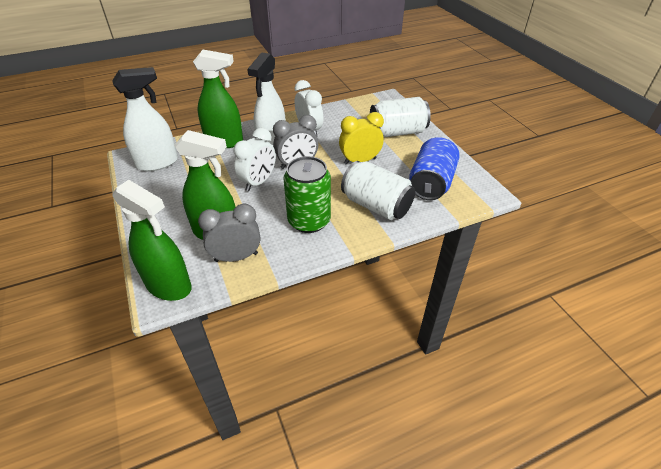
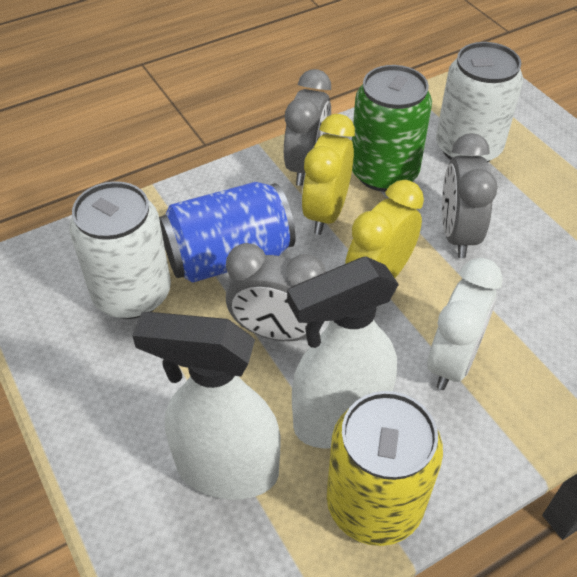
green spray bottle: [112,180,192,301] [174,130,235,240] [193,50,243,148] = 3 -> none = 0
grey clock: [198,204,260,262] [273,115,319,169] = 2 -> [226,243,326,341] [284,69,331,186] [442,133,498,258] = 3
white clock: [234,128,276,191] [295,80,323,136] = 2 -> [428,258,503,390] = 1
yellow can: none = 0 -> [327,391,443,546] = 1
yellow clock: [339,112,384,165] = 1 -> [301,114,355,235] [345,180,424,278] = 2

